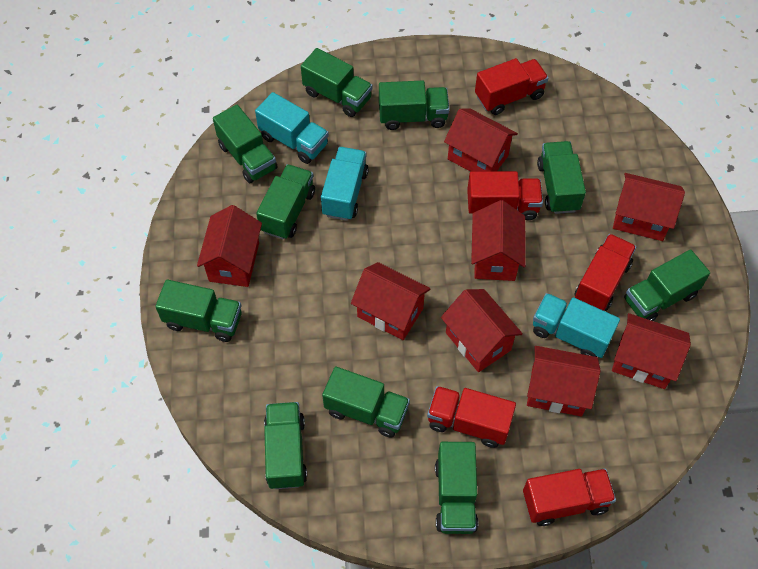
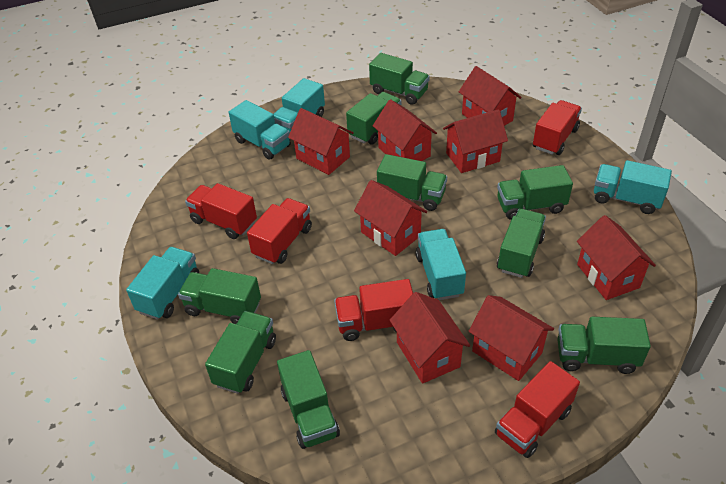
green truck: [155,279,242,342] [213,105,278,183] [256,164,315,240] [264,402,307,489] [301,48,373,117] [322,366,410,438] [379,81,450,130] [435,442,478,534] [537,141,586,214] [624,249,710,321] = 10 -> [178,268,261,324] [205,311,276,394] [277,350,340,449] [346,92,401,144] [369,53,430,105] [377,154,447,211] [497,165,573,220] [497,209,546,278] [557,317,651,374] = 9
turquoise truck: [255,92,329,164] [321,147,369,221] [533,293,620,358] = 3 -> [126,247,199,320] [229,100,291,160] [274,78,325,131] [415,229,466,300] [594,160,672,214] = 5

